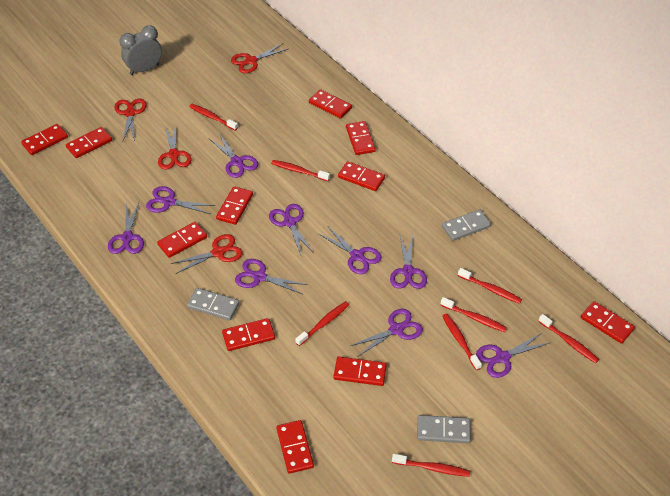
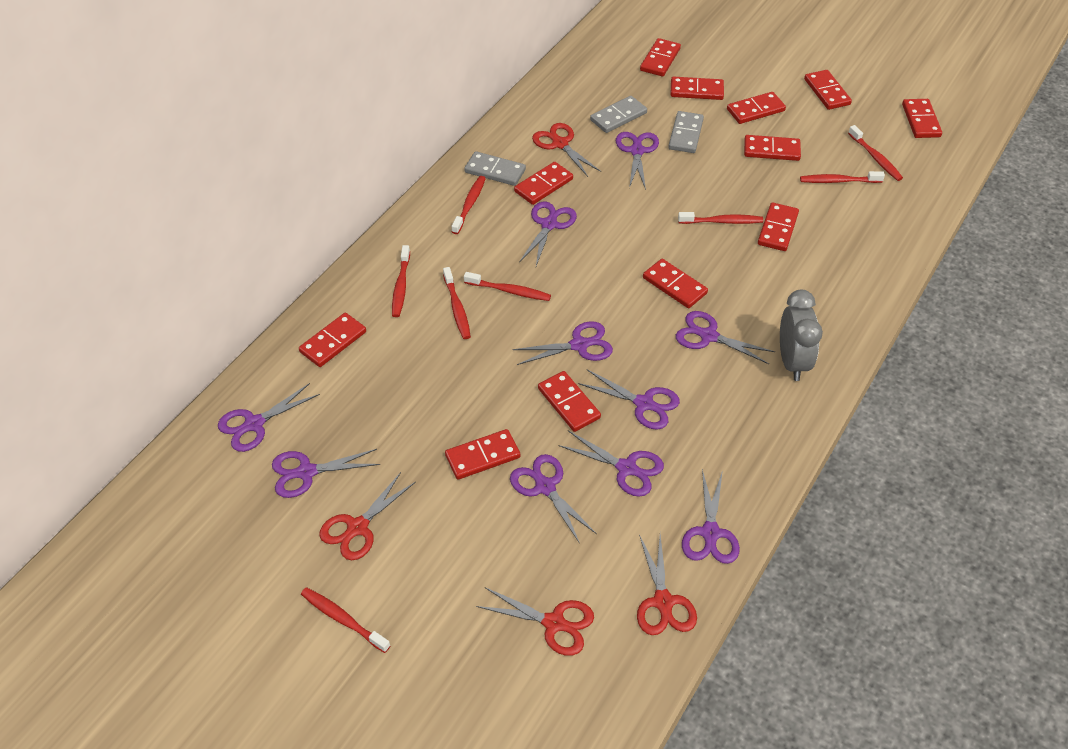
purple scissors: [108,202,144,254] [146,186,215,214] [210,133,258,178] [235,259,308,294] [269,204,314,254] [319,227,382,274] [350,309,423,356] [390,235,427,289] [476,333,551,378] = 9 -> [218,383,320,452] [272,449,380,498] [510,454,597,544] [512,321,613,365] [519,201,577,266] [558,431,664,497] [578,370,680,430] [616,132,659,190] [676,311,775,364] [682,469,740,564] = 10
red domino: [21,124,68,155] [66,127,112,158] [157,222,207,258] [216,186,253,225] [222,318,275,351] [276,420,314,474] [309,89,352,119] [334,357,387,386] [338,161,385,191] [346,121,376,155] [581,301,635,344] = 11 -> [299,313,366,367] [445,429,520,480] [514,162,573,205] [538,371,601,432] [640,38,681,76] [643,259,708,308] [670,77,724,100] [727,92,786,124] [744,135,801,161] [758,202,799,251] [804,70,852,110] [902,99,942,138] = 12

